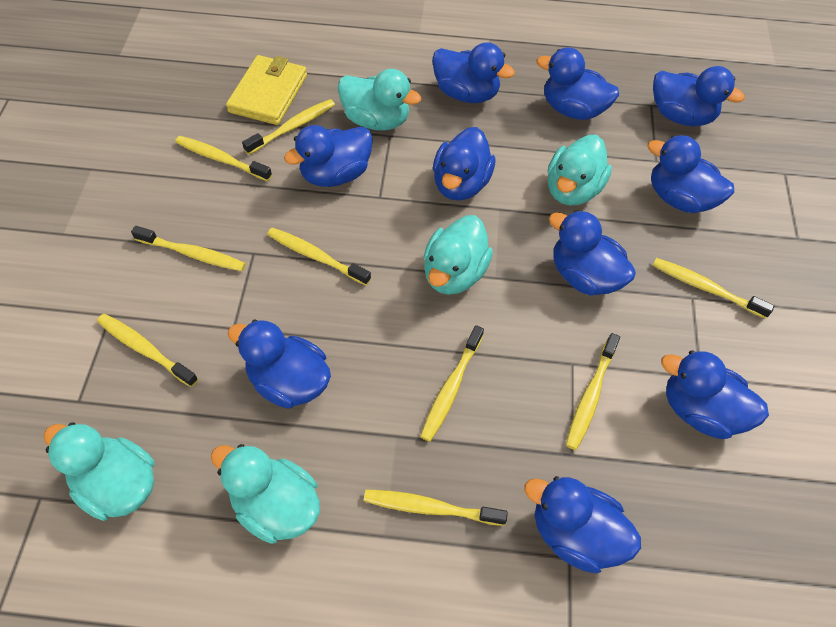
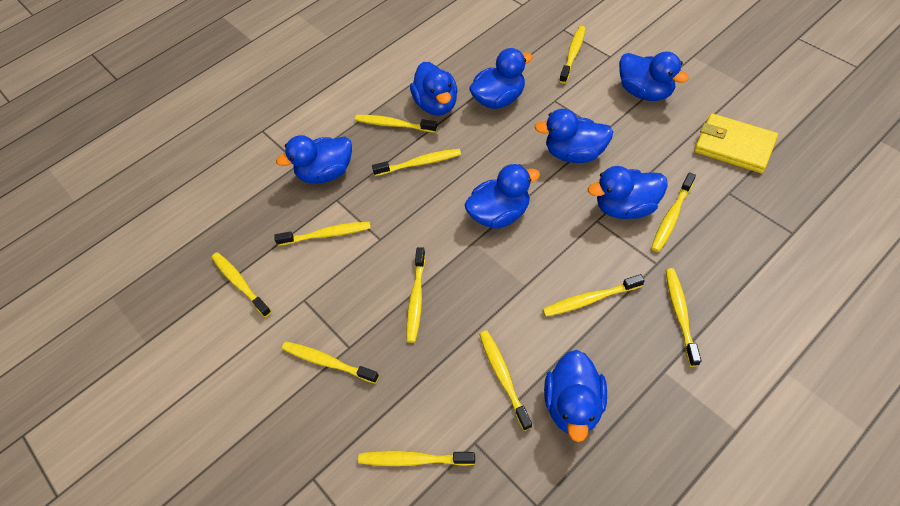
blue duck: [227,320,331,409] [284,125,373,187] [432,42,515,103] [433,127,495,201] [524,476,641,573] [536,47,619,120] [549,210,636,296] [647,135,734,213] [653,66,745,126] [661,350,769,439] = 10 -> [276,135,352,184] [410,62,458,116] [464,164,540,229] [469,48,533,109] [534,109,614,163] [544,350,607,442] [588,166,668,219] [619,51,689,101] = 8
turquoise duck: [44,422,155,521] [211,444,320,544] [338,69,421,131] [424,215,493,295] [548,135,612,206] = 5 -> none = 0
yellow toothbrush: [97,314,198,387] [131,226,246,271] [175,136,272,181] [242,99,335,155] [267,227,371,285] [364,489,508,526] [420,325,484,442] [566,333,620,450] [652,258,774,319] = 9 -> [211,252,272,317] [274,222,371,246] [282,342,379,384] [355,115,437,133] [358,450,475,466] [372,149,461,176] [406,247,426,343] [479,330,532,431] [543,274,645,317] [560,26,586,84] [651,173,696,252] [666,268,701,367] = 12

